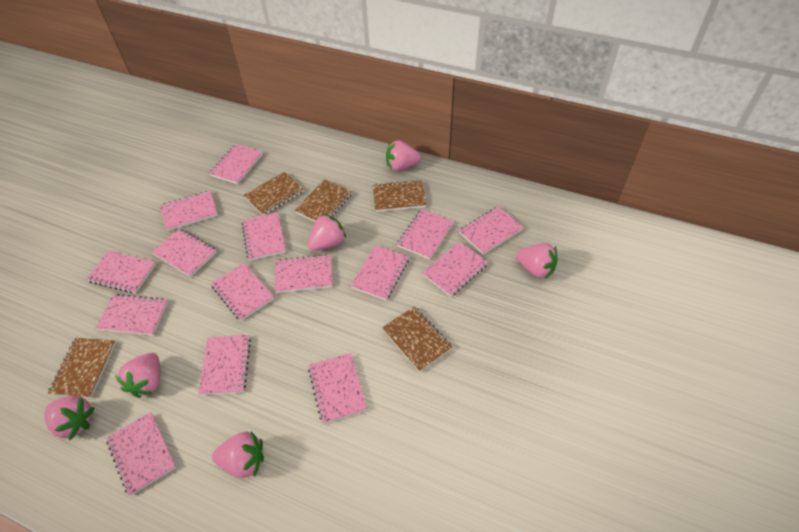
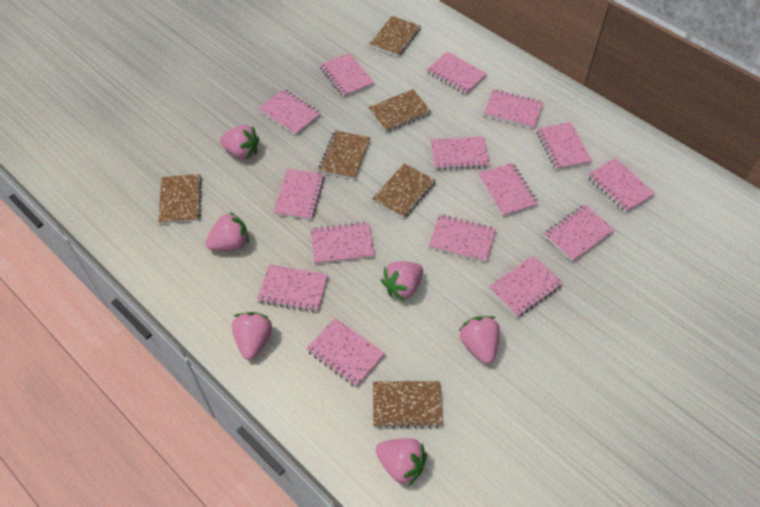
brown notebook: [48,338,116,398] [243,172,304,215] [294,179,352,222] [373,180,426,212] [382,306,452,372] = 5 -> [158,174,202,224] [319,130,370,180] [368,89,432,132] [370,16,421,57] [372,163,436,219] [373,381,443,428] = 6

